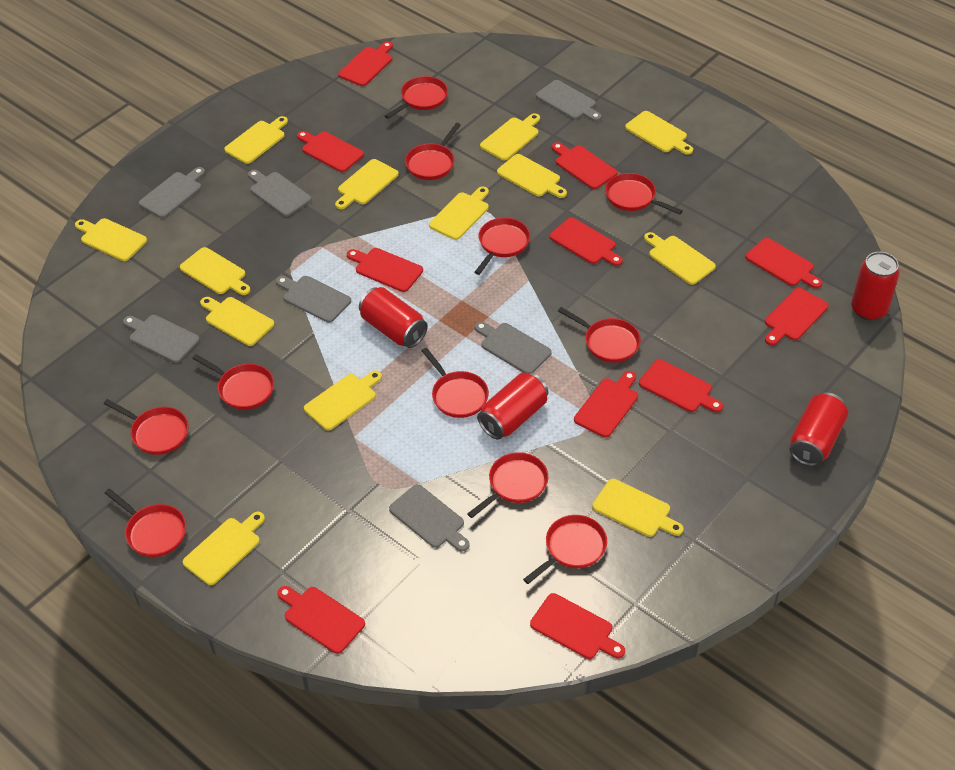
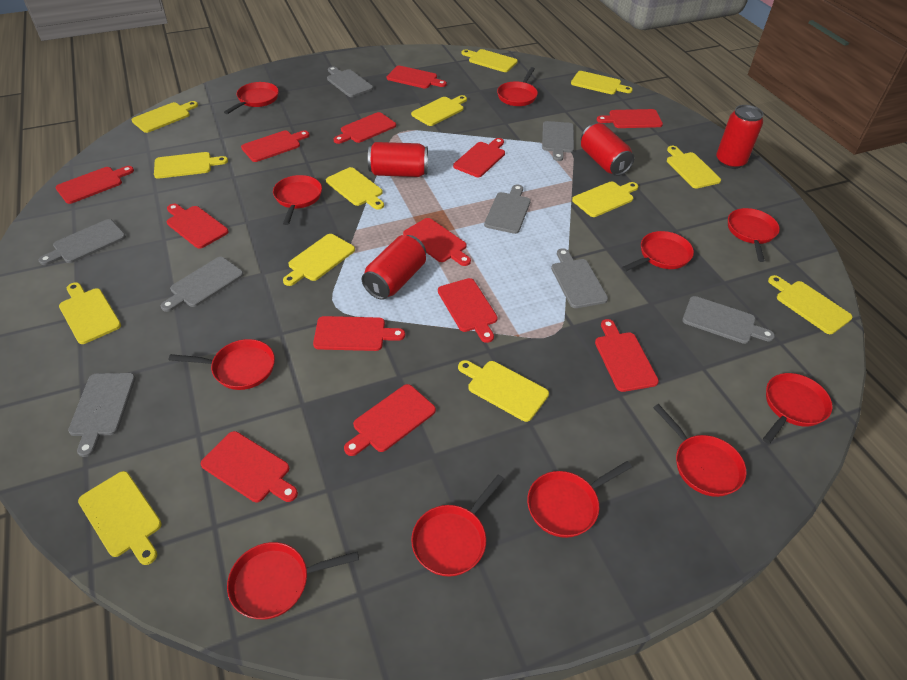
grey cutting board: [123,315,200,363] [139,167,205,218] [248,170,311,217] [276,276,351,323] [389,484,470,552] [474,321,552,373] [536,80,602,121] = 7 -> [39,219,126,265] [68,373,136,457] [161,257,244,312] [327,66,373,97] [484,184,531,234] [542,121,574,161] [551,248,608,308] [682,296,775,344] = 8
red cutting board: [277,586,365,654] [297,131,364,172] [338,41,393,86] [347,248,423,292] [530,593,625,659] [550,218,623,266] [552,142,617,189] [574,371,638,437] [639,359,723,412] [746,238,822,289] [765,288,828,346] = 11 -> [56,166,134,204] [167,204,229,249] [201,431,298,502] [241,131,310,162] [313,316,405,351] [334,112,396,144] [344,384,436,456] [387,66,447,88] [403,218,471,266] [438,278,498,343] [453,138,505,177] [595,319,659,392] [597,109,663,128] = 13

